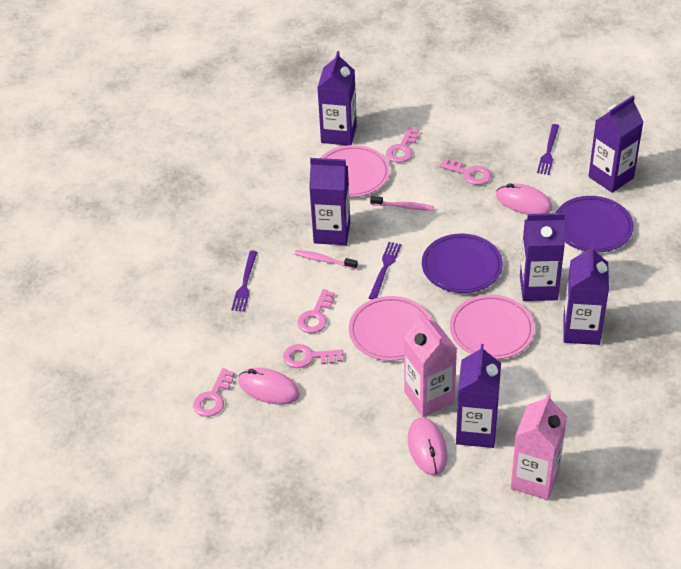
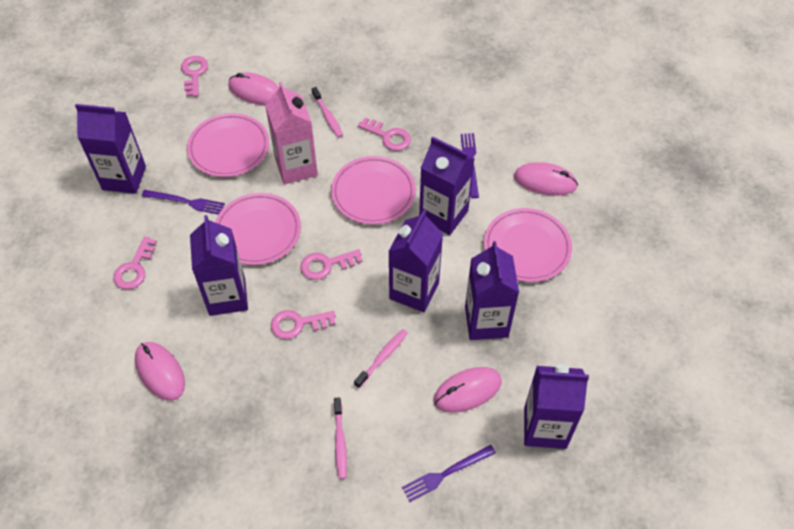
pink carton: [404,312,457,417] [511,393,567,500] = 2 -> [265,81,318,184] = 1
pink mouse: [238,368,300,405] [408,417,448,475] [496,183,552,214] = 3 -> [135,342,185,401] [228,73,279,105] [433,367,502,413] [514,162,578,196] = 4
pink plate: [321,145,390,197] [349,296,432,361] [450,295,535,359] = 3 -> [187,113,269,177] [215,193,301,265] [331,156,416,225] [484,208,572,282] = 4
pink toothbrush: [294,250,358,270] [370,196,434,211] = 2 -> [312,87,343,138] [334,398,347,479] [354,329,408,388] = 3
purple plate: [422,234,503,293] [556,196,634,252] = 2 -> none = 0

